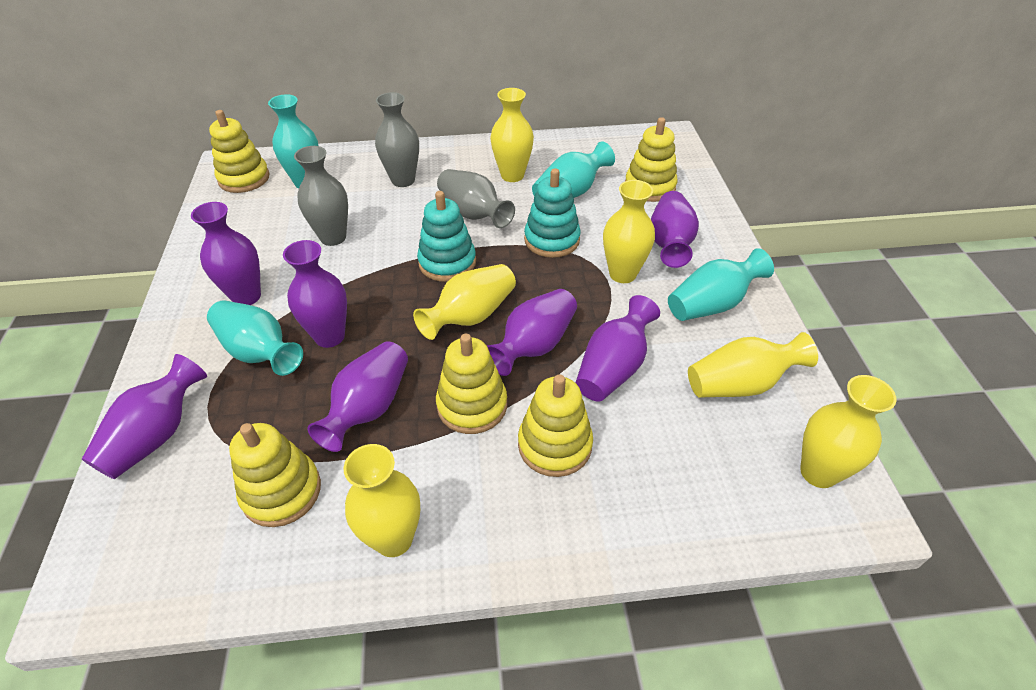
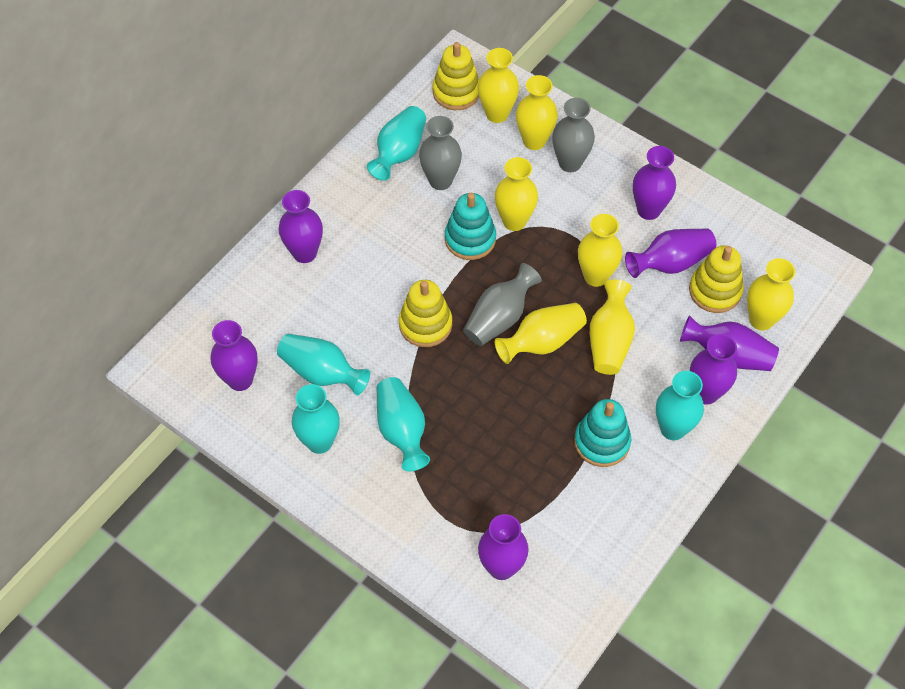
turquoise vase: [207,300,303,376] [268,94,319,188] [532,141,615,198] [668,248,774,321] = 4 -> [277,334,370,395] [292,384,340,454] [367,106,426,181] [377,377,430,471] [656,371,704,440] = 5
yellow stacking toy: [209,110,270,193] [229,423,321,527] [436,334,507,434] [518,374,593,477] [625,117,677,202] = 5 -> [399,280,452,347] [432,42,479,110] [689,245,744,313] = 3
yellow vase: [344,444,420,557] [413,264,516,340] [490,88,534,182] [603,180,655,283] [688,332,818,397] [800,375,897,488] = 6 -> [478,48,519,123] [495,157,538,231] [495,303,587,364] [516,75,558,150] [578,214,622,287] [590,279,635,375] [747,258,795,330] = 7

